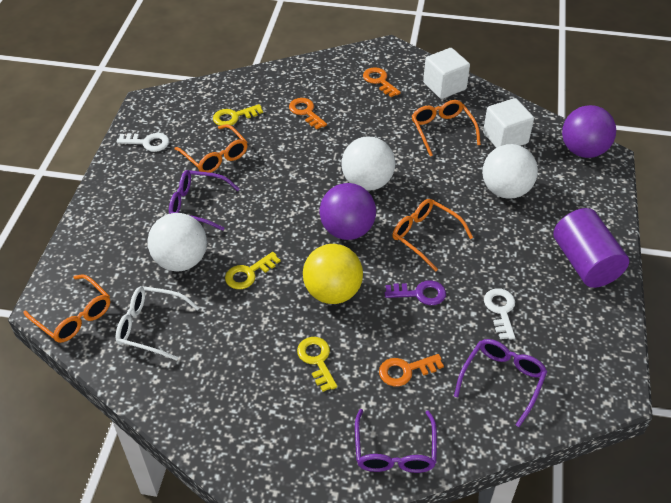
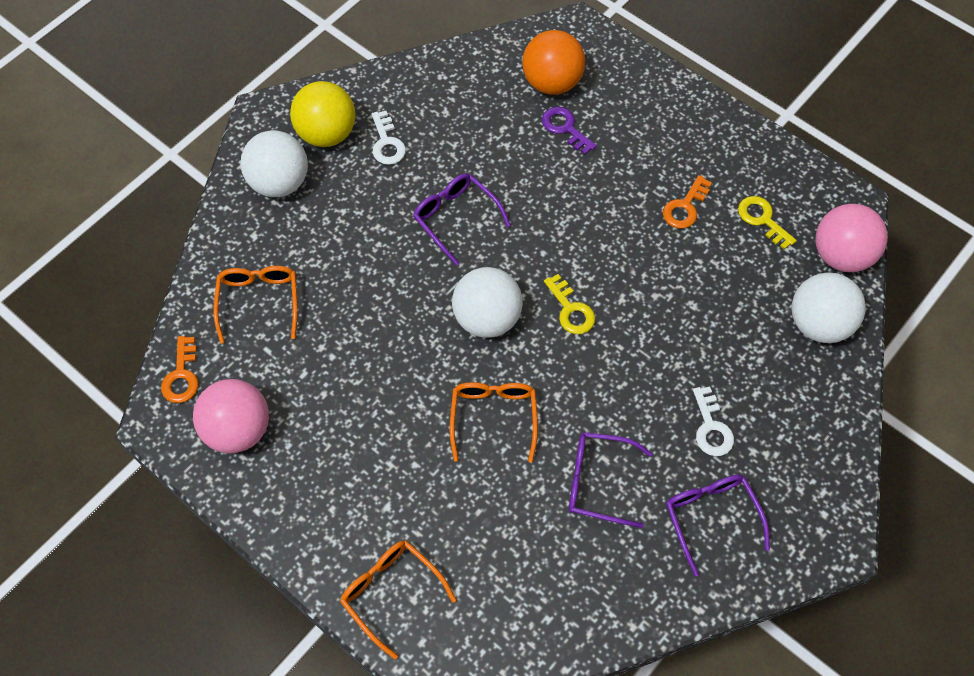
orange ball: none = 0 -> [522,30,585,95] = 1
orange glasses: [23,274,110,343] [175,124,248,173] [392,199,473,272] [412,100,481,156] = 4 -> [213,266,298,344] [340,540,456,659] [450,382,538,463] = 3
orange key: [289,98,327,129] [363,67,401,97] [379,354,444,386] = 3 -> [161,336,198,403] [663,175,712,229] = 2
pink ball: none = 0 -> [193,379,269,453] [815,204,888,272] = 2
purple ball: [320,183,376,240] [562,105,616,158] = 2 -> none = 0
purple cylinder: [553,208,629,288] = 1 -> none = 0
white cube: [423,48,470,99] [483,98,534,148] = 2 -> none = 0
white glasses: [116,286,199,361] = 1 -> none = 0
yellow key: [213,104,263,126] [225,252,281,289] [297,337,337,392] = 3 -> [544,274,595,334] [738,196,796,249] = 2

